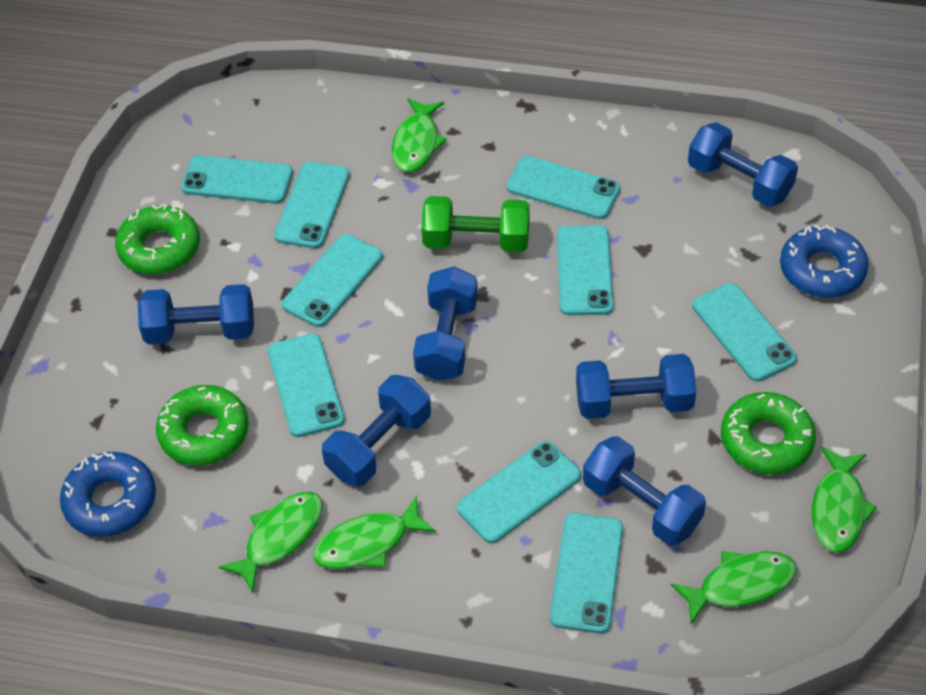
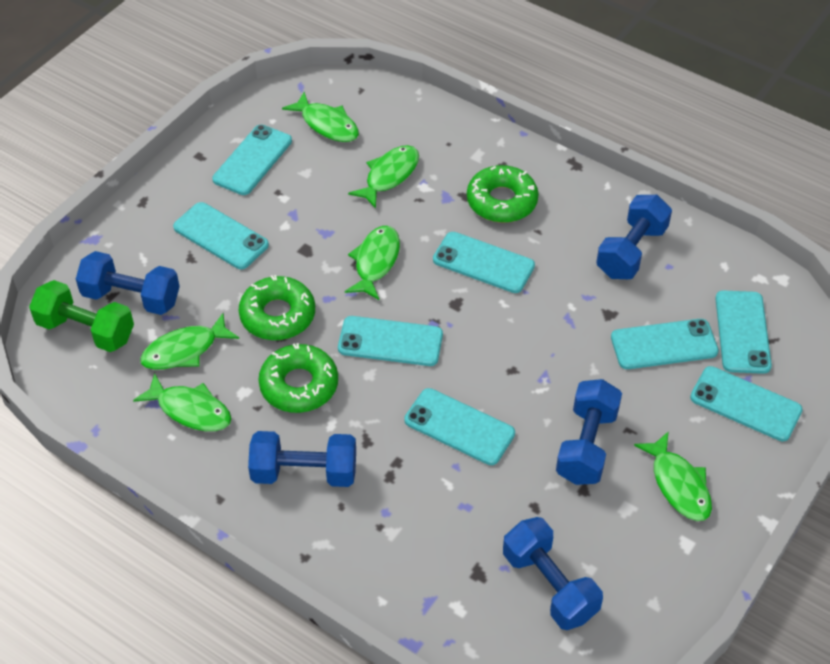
blue donut: [60,452,156,537] [780,225,869,298] = 2 -> none = 0
blue dumbbell: [138,284,254,345] [322,375,431,486] [413,266,478,381] [576,354,696,419] [583,436,706,546] [688,122,798,207] = 6 -> [76,251,180,315] [248,431,356,487] [503,517,603,630] [556,379,622,485] [596,195,672,279] = 5
green fish: [219,492,323,593] [313,495,436,569] [392,98,447,172] [671,551,797,624] [812,447,877,553] = 5 -> [133,373,232,431] [140,313,239,370] [282,92,359,142] [345,226,400,300] [348,145,419,209] [634,431,712,521] = 6
turquoise phone: [181,155,293,204] [268,334,345,437] [274,162,350,249] [282,234,383,327] [457,441,581,543] [507,156,620,219] [550,513,623,634] [557,225,614,315] [692,283,797,382] = 9 -> [173,202,269,269] [212,125,292,195] [338,316,443,366] [404,388,515,465] [433,232,535,293] [611,319,719,369] [690,366,803,441] [715,291,772,374] = 8

